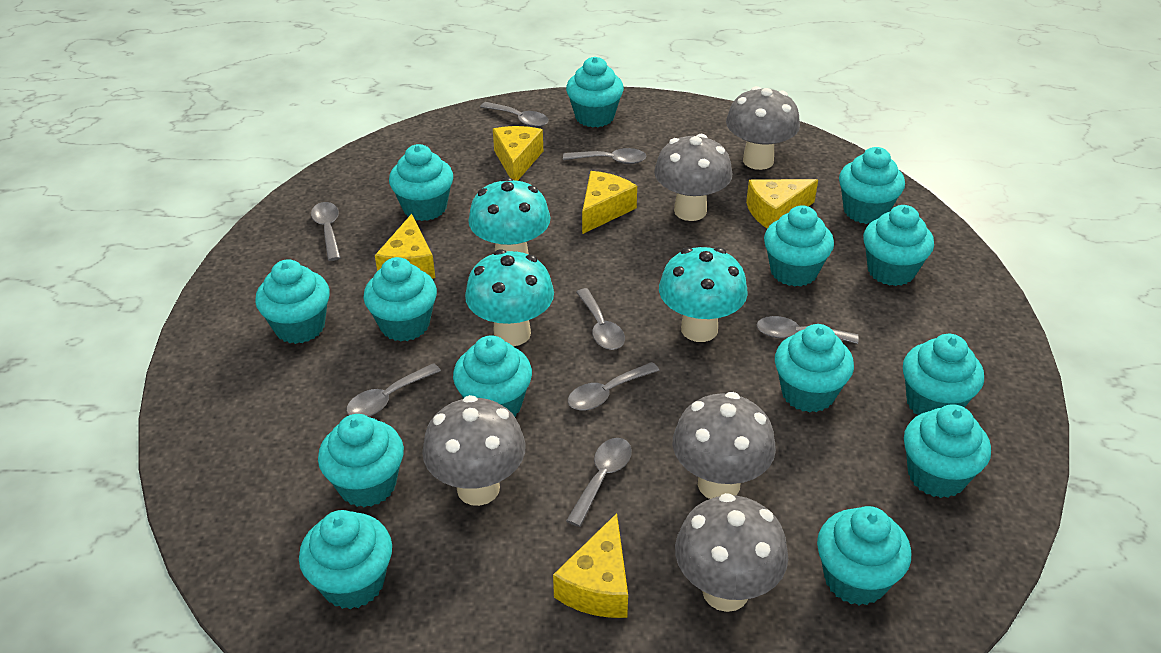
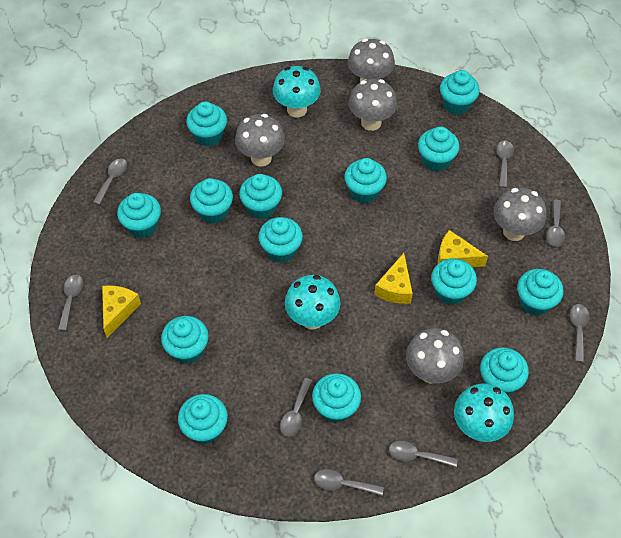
yellow cheese: [375,214,435,279] [493,126,543,181] [553,513,628,618] [582,171,637,234] [746,179,818,229] = 5 -> [102,285,141,338] [374,253,413,304] [437,230,488,267] = 3

